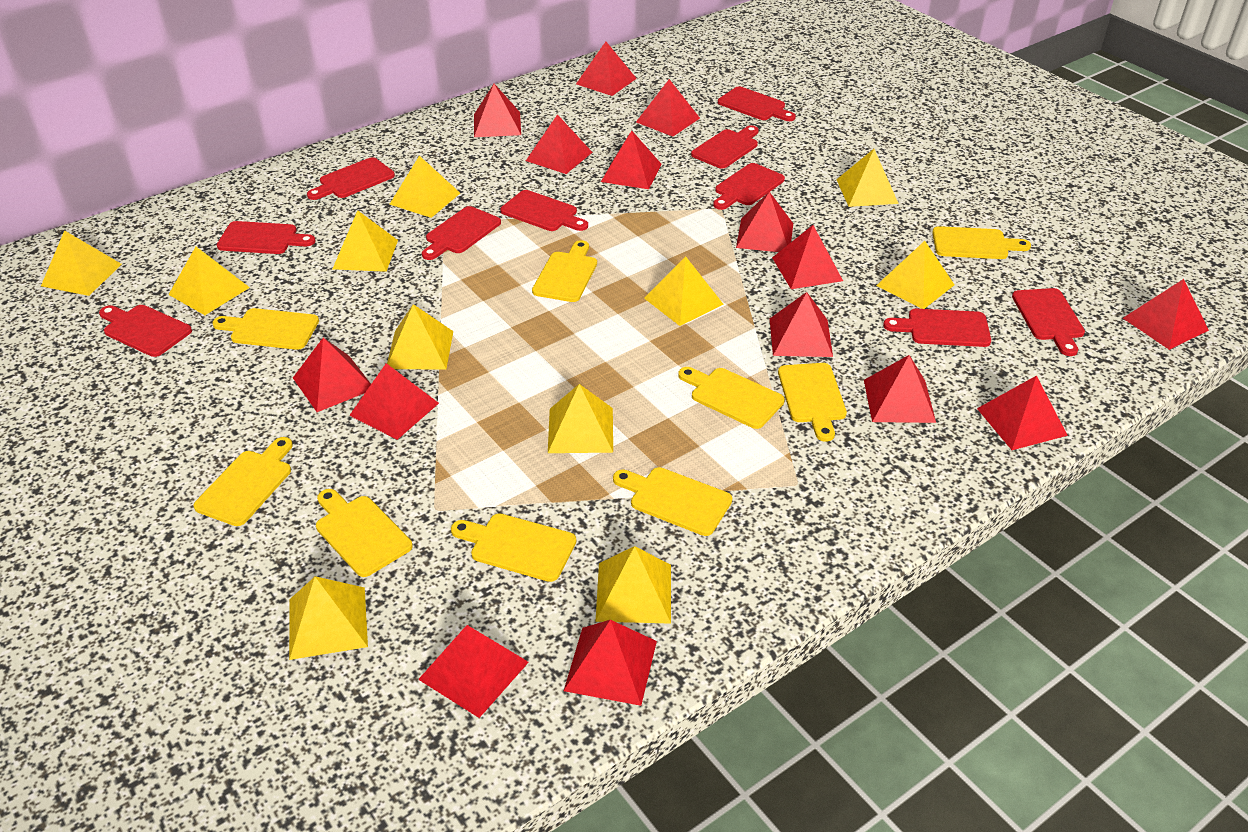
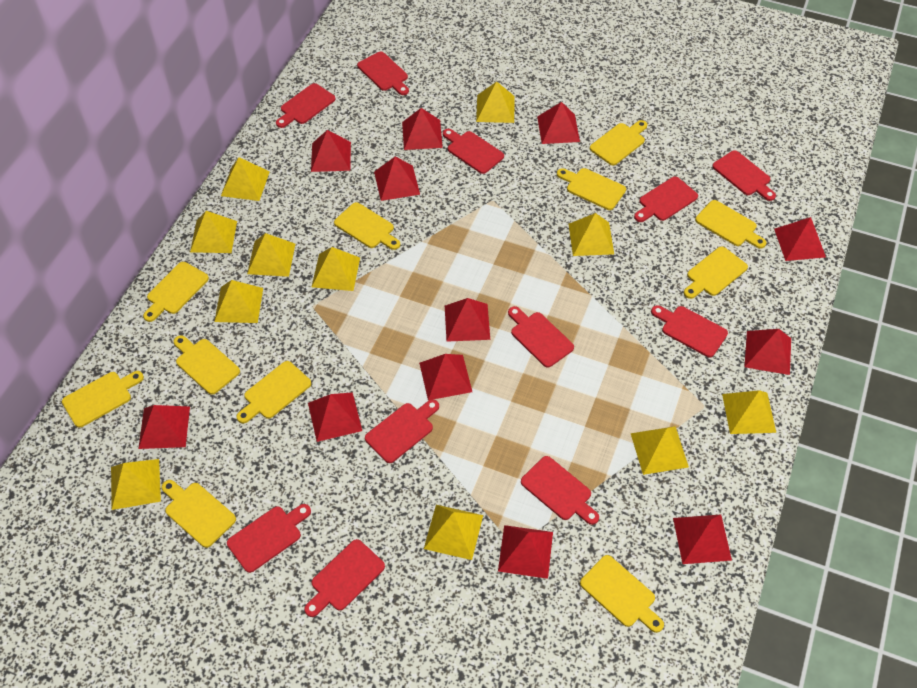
red cutting board: [99,305,192,357] [217,221,316,254] [307,157,395,200] [422,206,501,260] [500,190,588,231] [691,126,759,169] [713,163,785,210] [718,87,796,121] [883,309,991,347] [1012,288,1085,356] = 10 -> [227,504,311,573] [276,83,335,128] [304,539,385,617] [357,52,409,95] [365,399,439,463] [443,129,504,174] [508,306,574,368] [521,456,599,525] [634,177,698,222] [651,305,728,357] [712,150,776,201] = 11
red pyramid: [293,338,371,412] [349,363,439,440] [418,625,529,718] [474,84,521,137] [526,114,592,174] [564,620,657,706] [576,42,637,96] [601,131,662,189] [636,79,700,137] [736,192,793,252] [770,292,833,357] [772,225,843,289] [864,355,936,423] [977,375,1068,450] [1123,279,1209,350] = 15 -> [138,405,190,449] [308,392,362,442] [311,130,351,172] [374,157,420,201] [402,108,443,150] [419,354,472,400] [445,298,490,342] [498,525,553,579] [537,102,580,144] [673,514,732,564] [744,329,791,375] [774,217,826,261] = 12
yellow cutting board: [194,437,293,526] [212,308,319,350] [316,489,413,577] [451,513,576,582] [532,240,597,302] [613,467,732,536] [678,367,785,429] [778,363,847,442] [932,226,1031,259] = 9 -> [62,371,144,428] [143,262,209,322] [162,480,236,548] [174,335,240,395] [237,361,311,423] [334,202,400,250] [557,168,626,210] [580,555,664,633] [590,120,647,165] [684,246,748,299] [695,200,766,249] = 11

